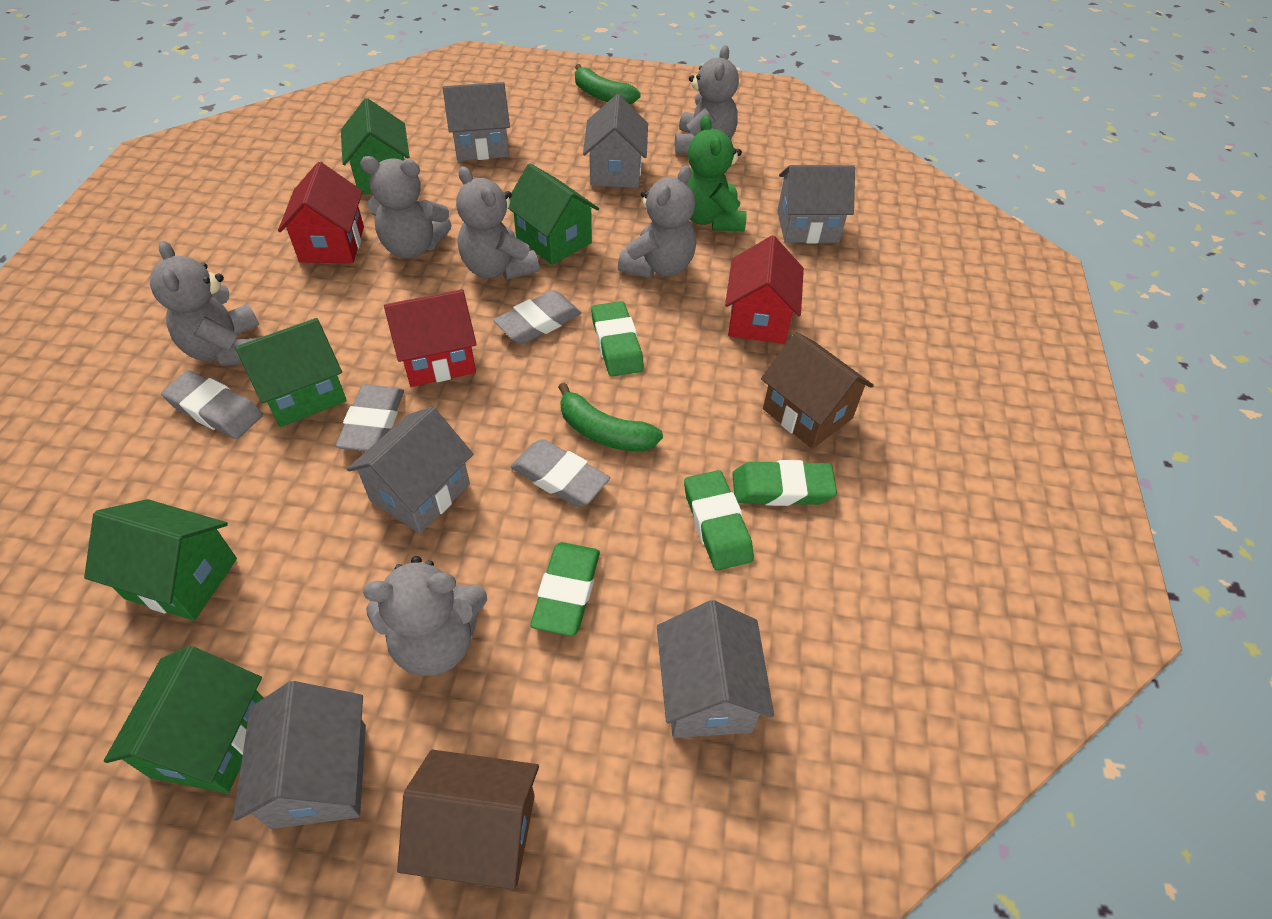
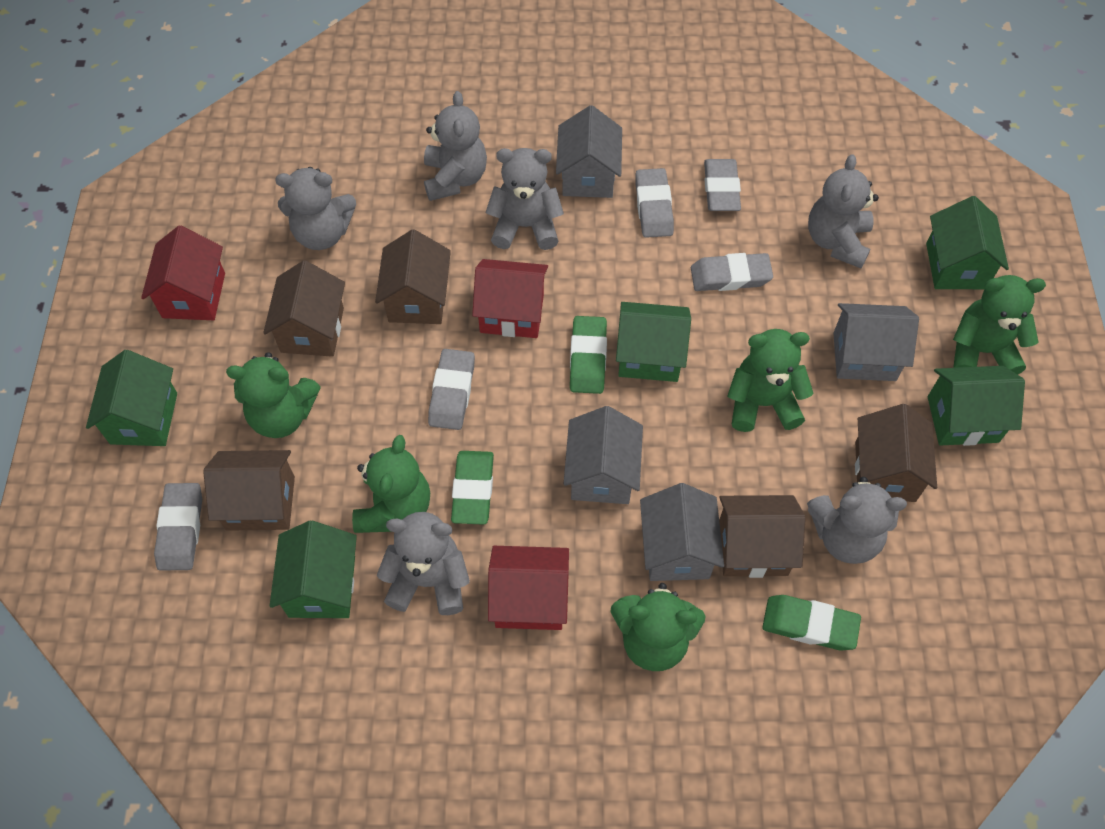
brown house: [397,749,539,890] [761,332,874,449] = 2 -> [203,450,295,531] [263,260,345,357] [375,229,451,324] [719,495,806,578] [855,404,937,502] = 5
green banana: [558,382,663,452] [575,64,641,104] = 2 -> none = 0
green eraser: [530,542,600,636] [591,301,644,377] [684,470,754,570] [732,460,837,506] = 4 -> [451,451,494,525] [570,316,607,394] [762,595,861,650] = 3
green teddy bear: [687,115,747,232] = 1 -> [226,352,321,438] [352,435,430,533] [610,583,705,671] [728,329,814,432] [953,275,1046,375] = 5
grey eraser: [161,370,263,439] [336,384,404,451] [493,290,581,344] [511,439,610,507] = 4 -> [154,483,202,571] [428,349,475,430] [635,168,674,238] [691,253,773,291] [704,159,741,211] = 5
grey house: [233,681,366,829] [347,407,473,533] [443,82,510,161] [583,94,648,188] [657,600,774,738] [777,165,855,243] = 6 -> [556,105,622,198] [564,406,643,504] [640,483,724,581] [833,303,919,381] = 4

